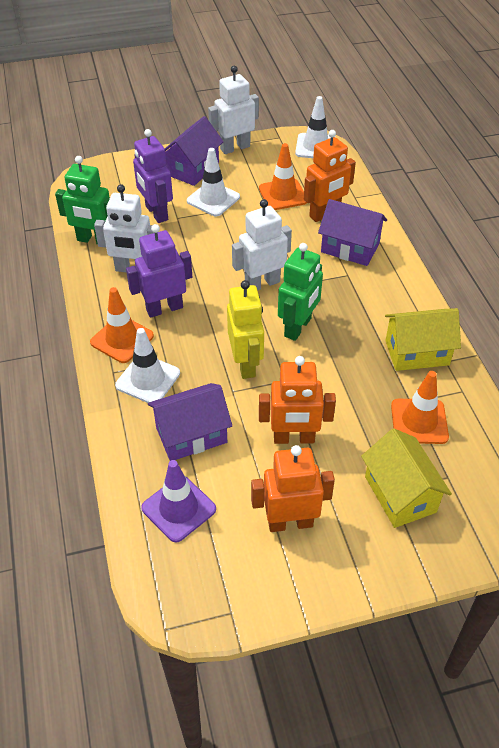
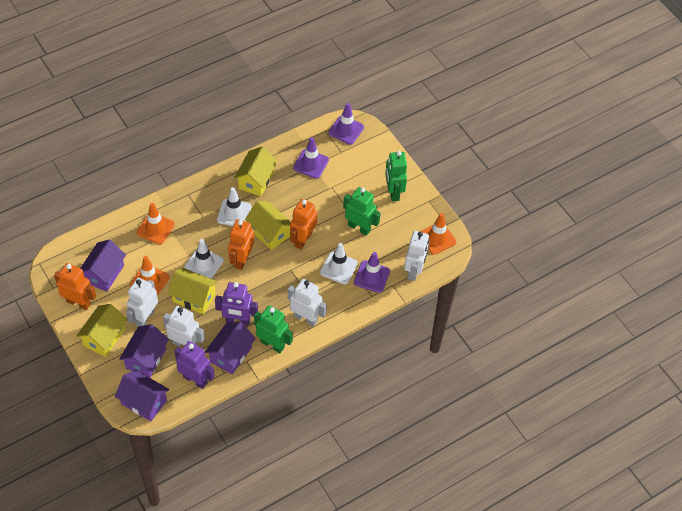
green robot: [55,156,110,245] [278,243,323,341] = 2 -> [254,305,293,353] [343,187,381,236] [385,151,407,201] = 3
purple house: [148,383,232,461] [165,116,224,186] [318,199,387,266] = 3 -> [81,240,126,292] [115,370,169,421] [119,324,169,378] [205,322,256,374] = 4
purple traffic cone: [141,460,216,542] = 1 -> [293,137,329,179] [328,103,364,145] [354,252,390,293] = 3
white robot: [94,184,154,272] [208,66,259,154] [232,199,292,291] = 3 -> [126,278,158,327] [163,306,204,347] [288,279,327,327] [404,231,429,281] = 4
yellow house: [361,429,452,528] [385,308,461,371] = 2 -> [76,304,127,357] [168,268,218,314] [234,146,278,197] [245,201,291,250] = 4
yellow robot: [227,280,264,379] = 1 -> none = 0

